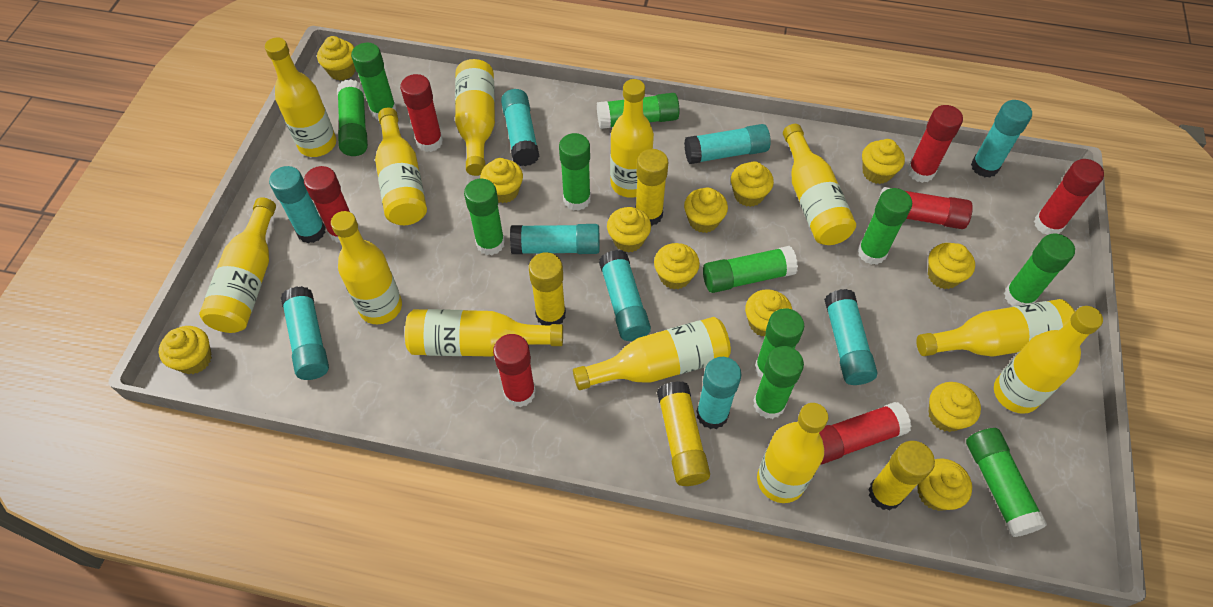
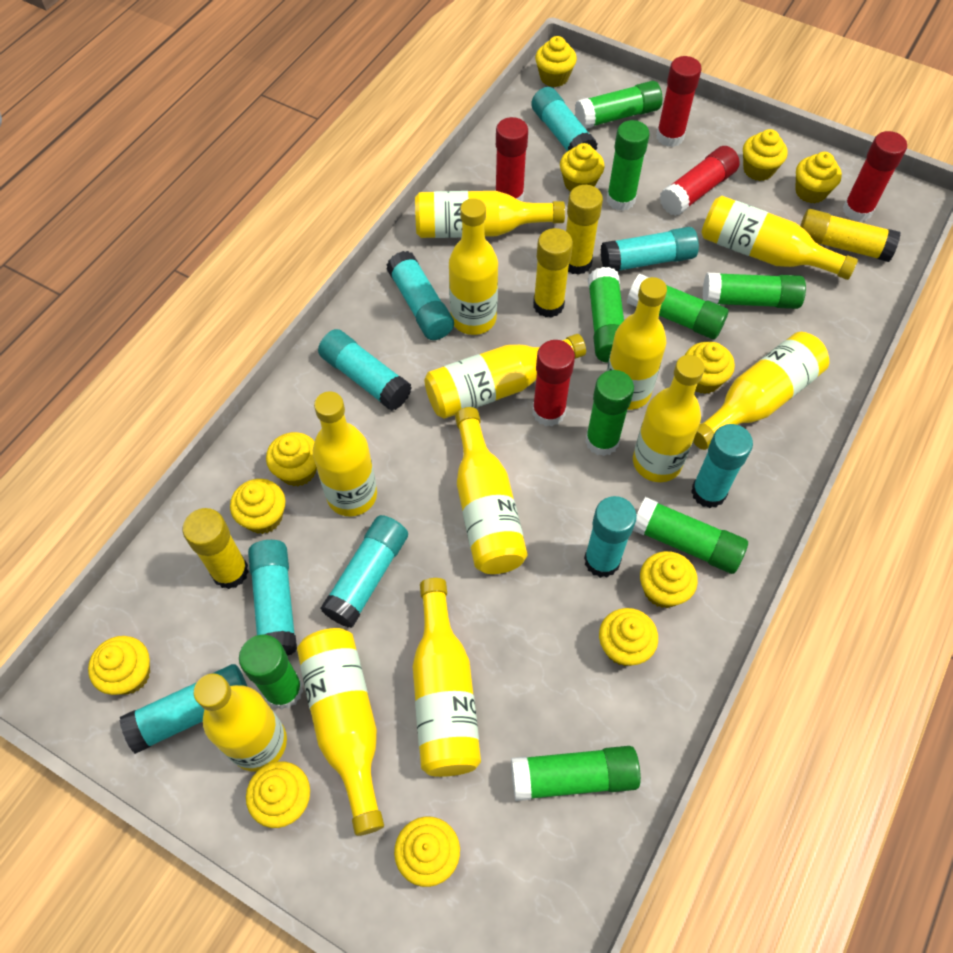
green glue stick: [337,79,368,156] [351,43,397,120] [464,179,505,255] [559,133,591,211] [597,93,680,129] [703,246,798,293] [753,346,804,419] [755,308,804,379] [857,188,912,265] [966,428,1047,537] [1004,234,1075,307] = 11 -> [239,635,303,710] [511,746,641,801] [575,81,662,129] [585,370,634,456] [588,267,624,363] [607,120,650,211] [627,274,729,339] [633,497,748,574] [703,273,806,309] = 9
red glue stick: [304,166,350,243] [400,74,443,152] [493,334,536,407] [819,402,911,465] [879,187,973,229] [907,105,963,183] [1034,159,1104,235] = 7 -> [495,117,528,201] [532,340,575,426] [656,56,702,147] [659,146,740,216] [843,131,907,222] = 5

